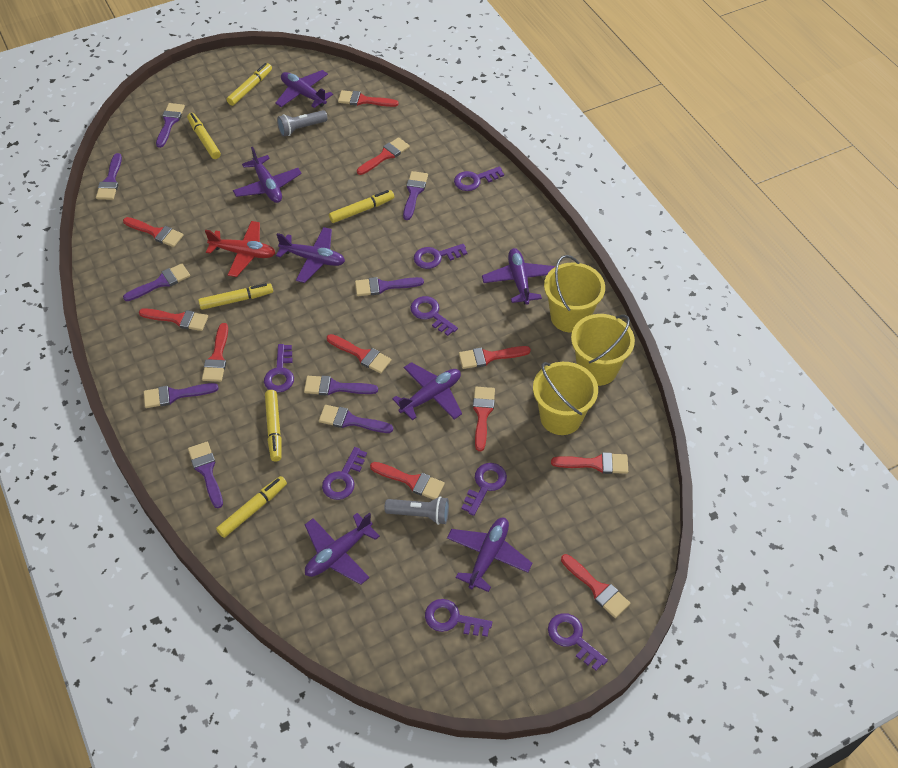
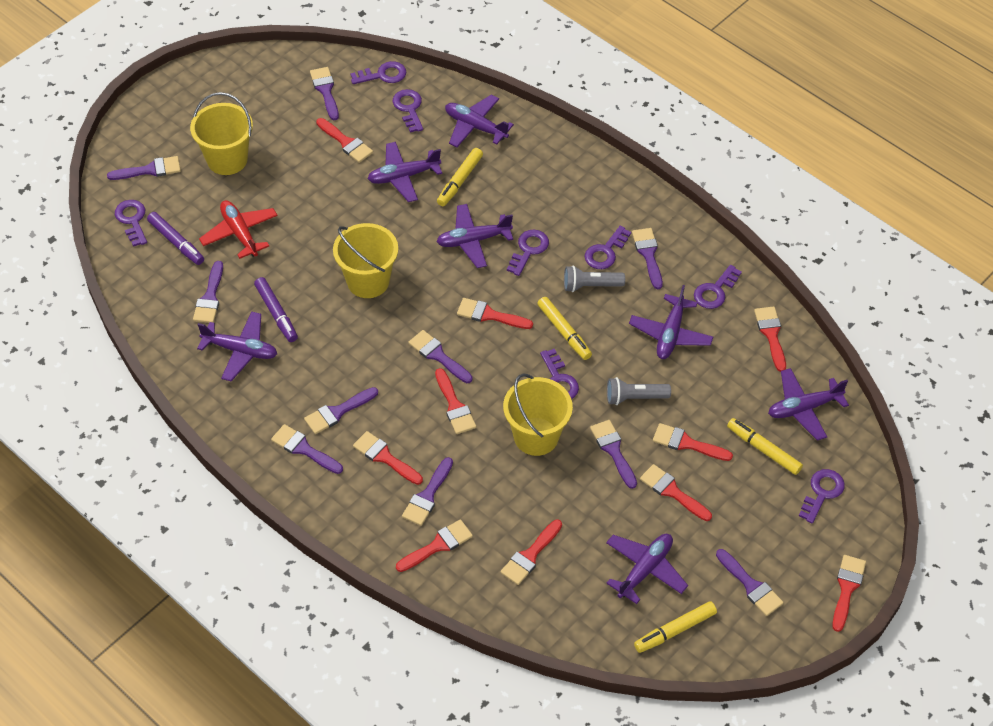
purple brush: [96,153,122,200] [123,263,190,301] [144,383,219,408] [156,103,185,148] [188,442,223,508] [304,376,378,396] [319,405,393,433] [355,277,424,296] [403,171,428,220] = 9 -> [107,156,181,180] [193,261,223,323] [271,424,343,474] [304,387,378,434] [310,67,339,120] [402,457,453,526] [409,330,473,383] [590,420,637,489] [632,228,663,289] [716,549,783,616] = 10
purple marker: none = 0 -> [147,212,204,265] [254,277,298,342] = 2
red brush: [123,217,184,247] [139,308,208,331] [202,323,228,382] [327,334,392,374] [338,90,398,107] [357,137,410,175] [370,462,445,500] [459,346,531,369] [473,387,495,451] [551,452,628,474] [561,554,630,618] = 11 -> [316,118,373,163] [353,431,423,485] [396,519,473,572] [435,368,476,434] [457,298,533,329] [501,520,562,585] [640,464,712,521] [653,423,733,461] [754,307,786,372] [832,555,866,632] = 10
yellow marker: [187,113,221,159] [198,283,273,310] [216,476,287,538] [227,63,272,106] [265,390,282,462] [329,190,394,223] = 6 -> [437,148,483,206] [537,297,592,360] [634,601,717,653] [727,418,803,475] = 4

